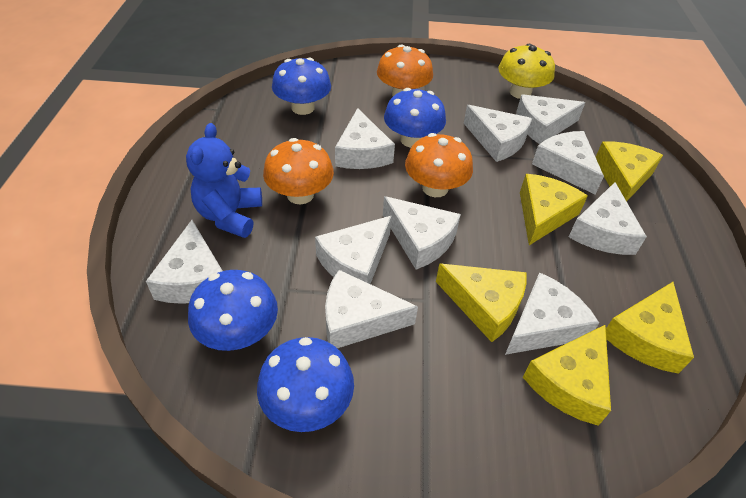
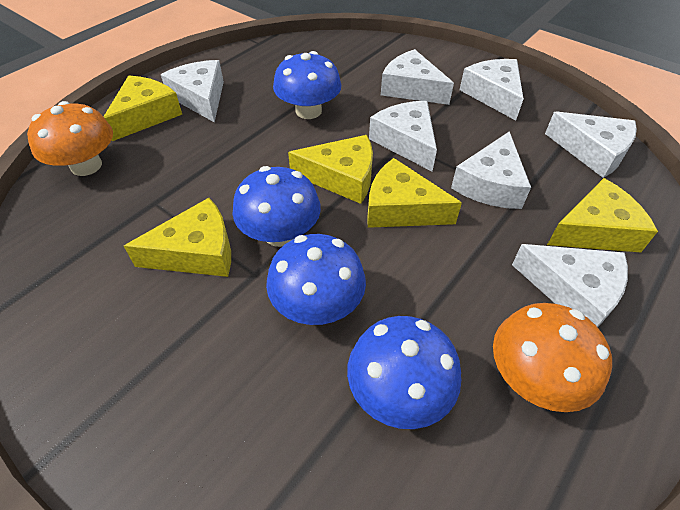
blue teddy bear: [186,123,262,238] = 1 -> none = 0
orange mushroom: [263,138,334,204] [377,44,433,96] [405,133,473,197] = 3 -> [27,101,113,176] [493,303,612,412] = 2
white cheese: [146,220,222,304] [315,216,392,284] [325,270,418,348] [335,108,395,169] [383,196,461,269] [464,105,532,162] [505,272,599,355] [516,94,585,144] [532,131,604,195] [569,182,647,255] = 10 -> [161,60,224,123] [369,101,437,171] [381,49,454,105] [451,131,531,209] [460,59,524,121] [512,244,628,327] [545,111,637,178] = 7
yellow mushroom: [498,44,555,99] = 1 -> none = 0

